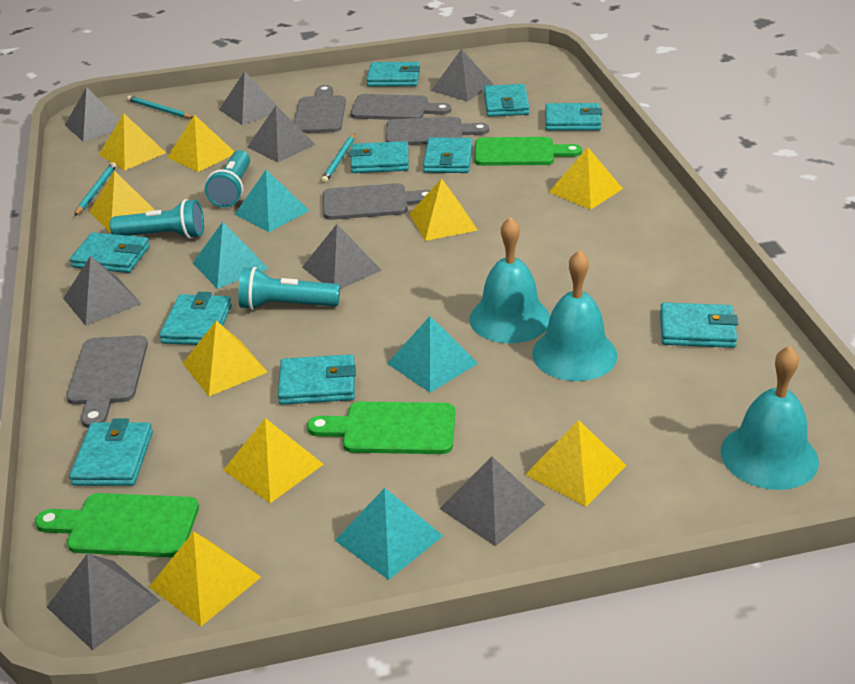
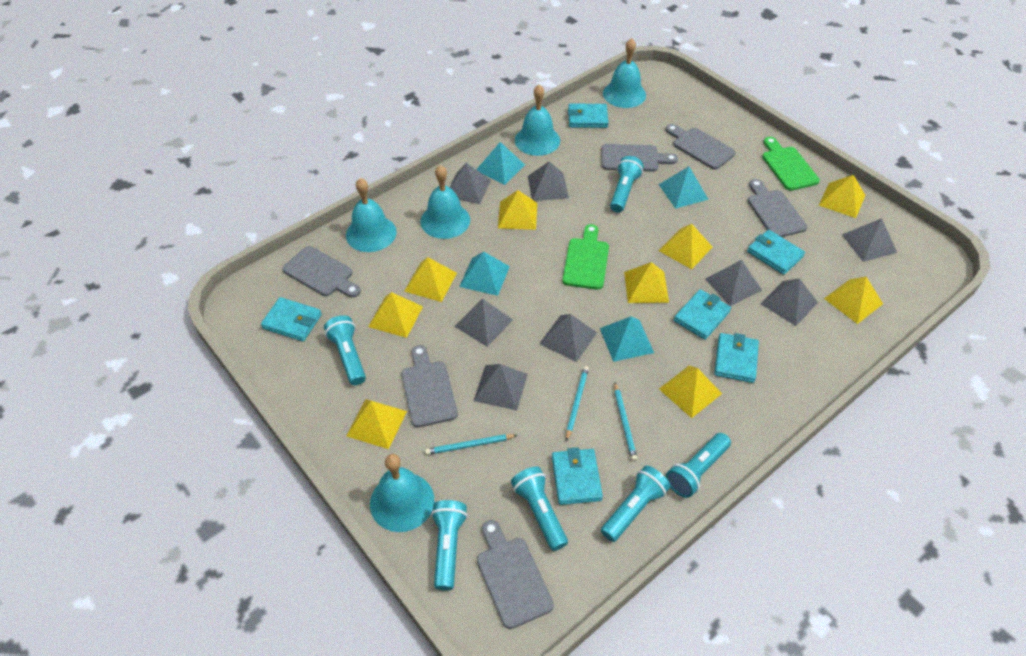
green cutting board: [35,493,199,557] [307,402,455,454] [475,137,582,166] = 3 -> [562,224,609,290] [762,137,820,191] = 2
grey cutting board: [67,335,148,428] [294,85,346,133] [323,183,430,220] [350,94,451,120] [386,117,489,145] = 5 -> [282,246,361,298] [401,345,458,428] [477,520,554,629] [601,144,678,172] [666,124,736,169] [748,179,807,237] = 6
turquoise bell: [470,217,550,343] [532,250,618,381] [721,346,819,490] = 3 -> [346,178,396,252] [370,454,434,532] [420,165,470,239] [515,84,560,156] [603,38,646,108] = 5
turquoise flashlight: [110,199,204,239] [205,150,250,208] [238,267,340,310] = 3 -> [324,315,366,385] [431,500,468,591] [511,466,568,551] [601,465,670,542] [610,156,644,213] [666,433,731,498] = 6
turquoise wallet: [69,419,153,486] [70,232,150,273] [159,292,232,345] [278,354,356,405] [349,141,409,173] [366,62,420,87] [423,138,473,173] [484,84,530,117] [545,103,603,131] [660,302,738,348] = 10 -> [261,297,322,342] [552,447,603,505] [568,104,609,128] [674,289,731,340] [714,333,759,383] [747,230,805,275] = 6

